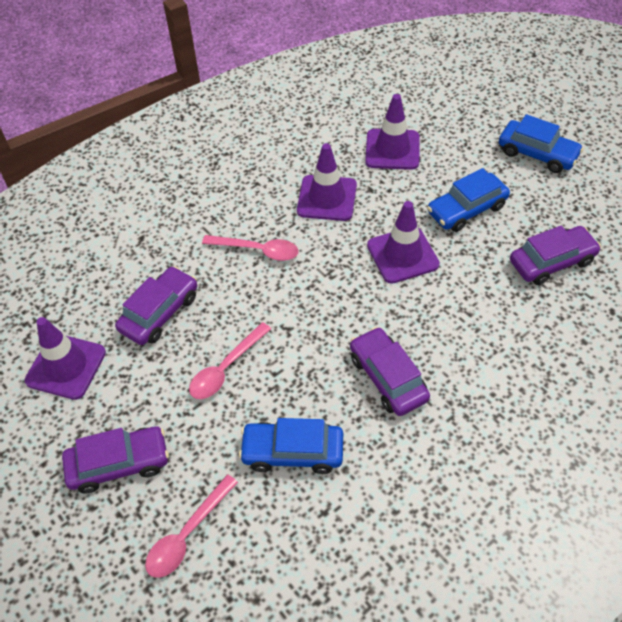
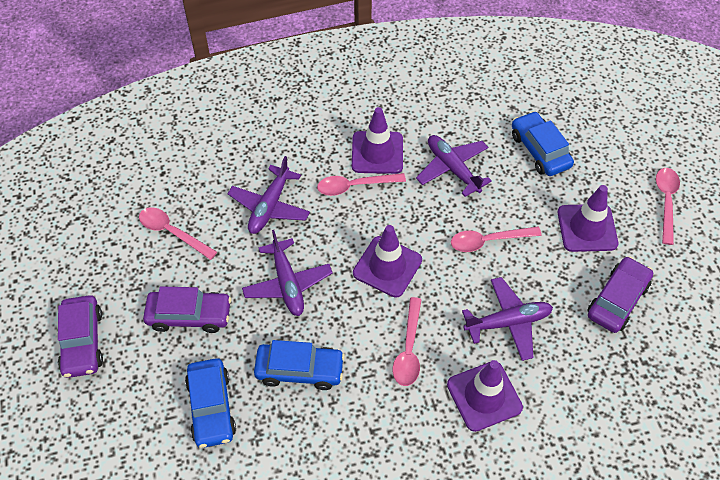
pink spoon: [145,474,238,578] [189,322,271,399] [202,235,299,261] = 3 -> [139,207,217,260] [317,173,406,196] [393,297,422,386] [451,227,542,252] [656,168,680,245] = 5
purple car: [62,426,169,493] [115,266,197,345] [350,327,430,416] [510,226,601,285] = 4 -> [58,295,103,378] [143,286,231,333] [587,256,653,333] = 3
purple plane: none = 0 -> [228,156,310,234] [242,230,333,316] [416,135,492,197] [462,277,553,361] = 4

